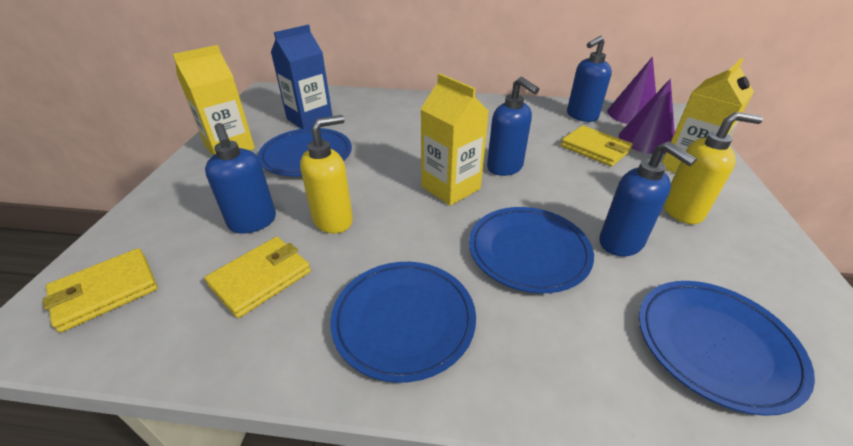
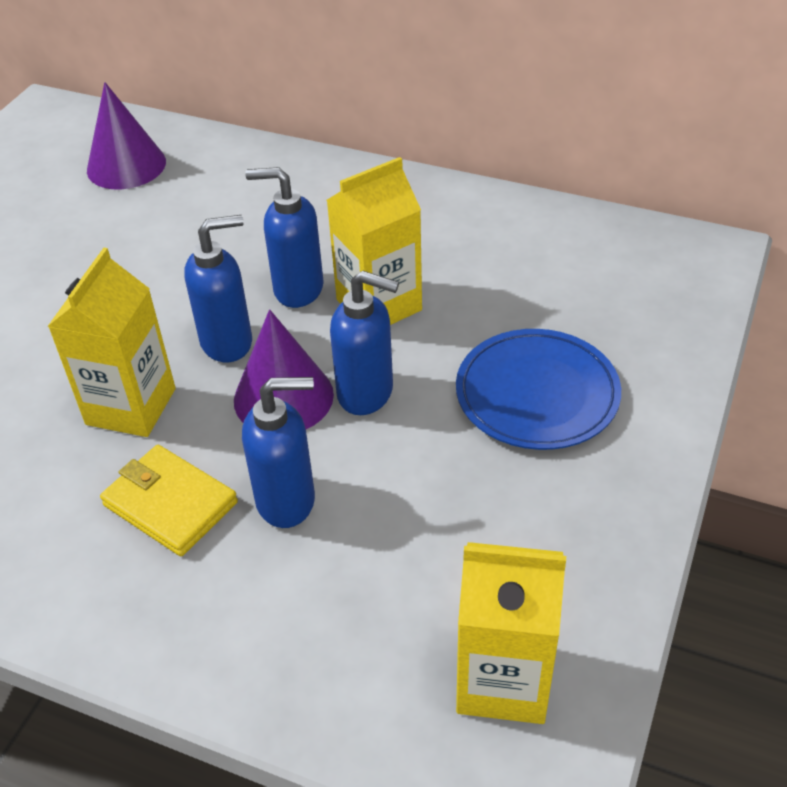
blue carton: [271,25,332,129] = 1 -> none = 0
blue plate: [258,128,352,176] [330,262,476,383] [469,207,594,293] [639,281,815,416] = 4 -> [456,329,621,450] = 1
yellow soap dispenser: [300,115,353,233] [664,112,763,224] = 2 -> none = 0
yellow wallet: [43,248,158,333] [204,237,311,318] [561,125,633,166] = 3 -> [100,445,238,556] = 1

